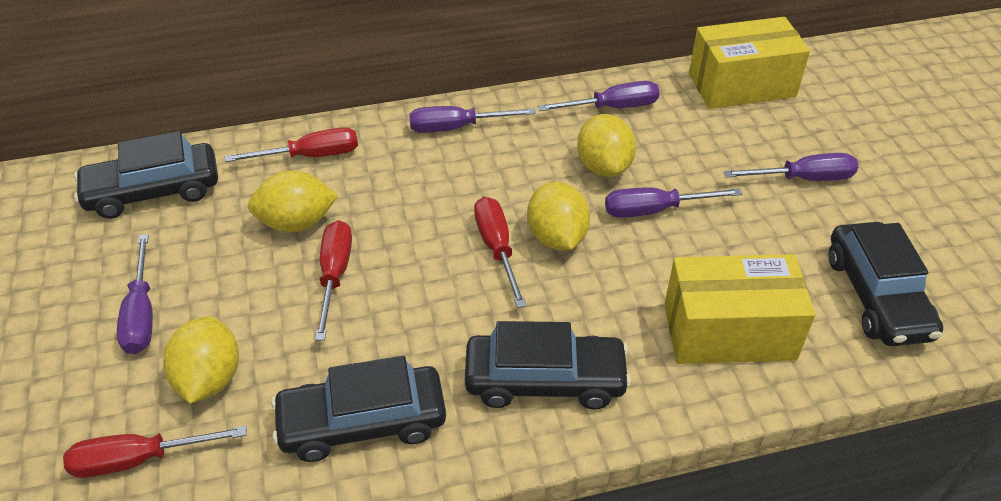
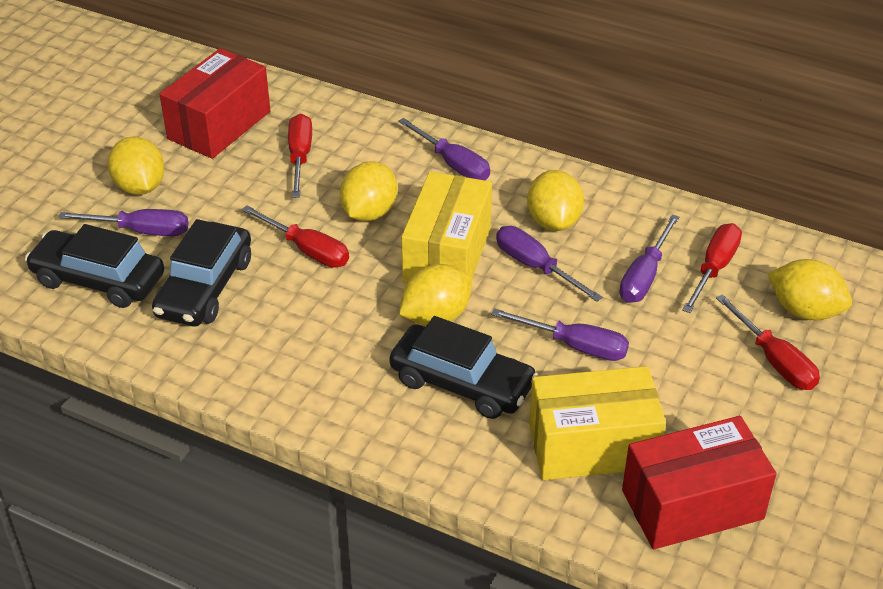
black car: [74,131,218,219] [271,356,446,462] [465,321,631,409] [829,222,943,346] = 4 -> [25,224,164,308] [152,219,251,326] [389,316,538,419] = 3
red box: none = 0 -> [160,48,270,159] [622,416,777,549] = 2
yellow lemon: [163,316,239,404] [248,171,338,232] [527,182,590,250] [577,114,636,177] = 4 -> [108,136,164,195] [340,161,397,221] [399,264,472,326] [527,170,584,231] [768,259,852,320] = 5

